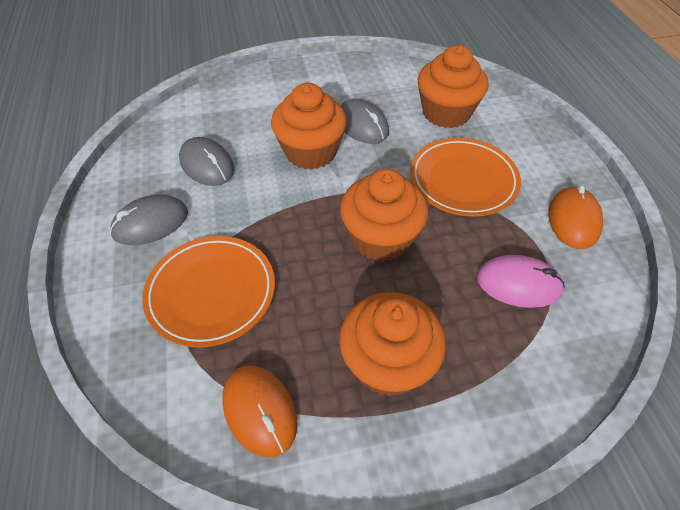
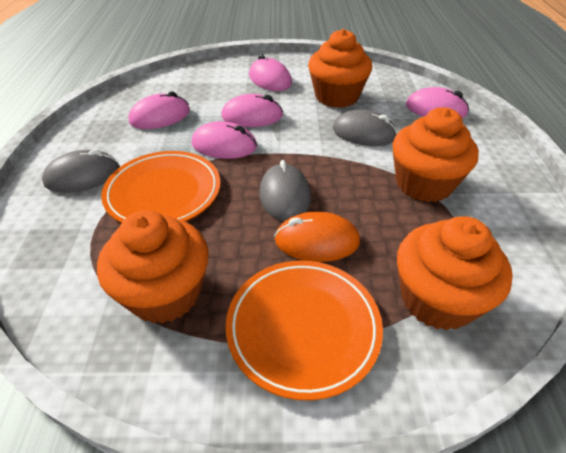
orange mouse: [222,366,298,457] [548,185,603,249] = 2 -> [274,211,360,262] = 1
pink mouse: [477,255,565,308] = 1 -> [128,92,190,129] [192,121,257,159] [221,94,283,127] [249,54,292,91] [406,87,469,118] = 5

